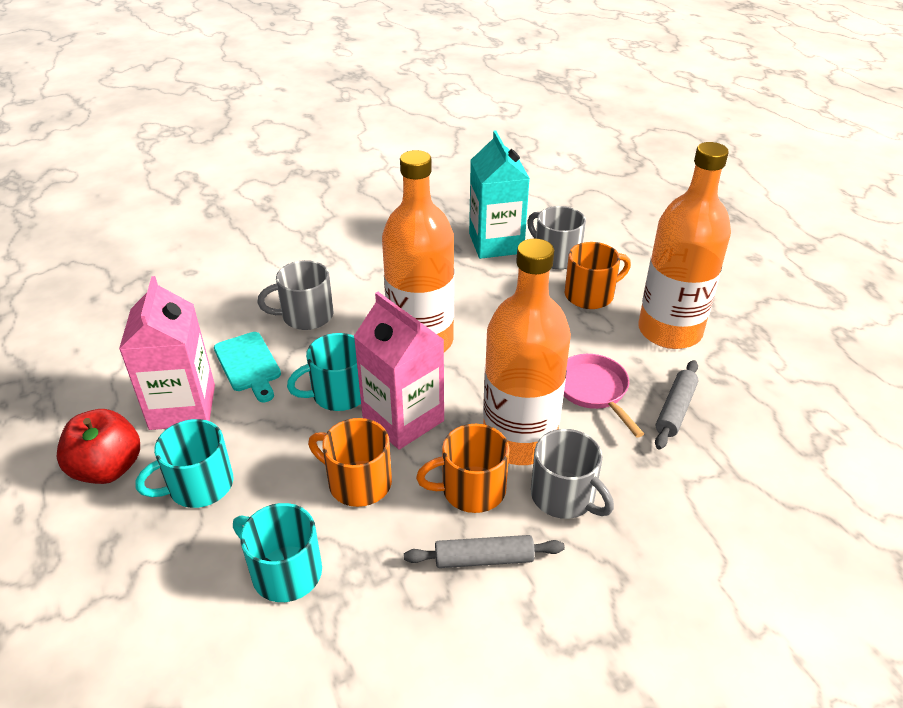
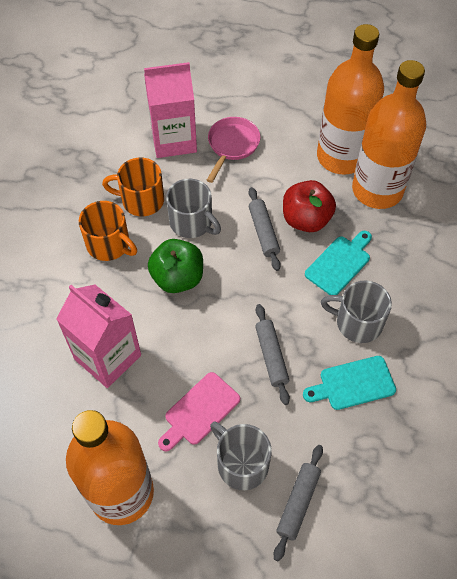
green apple: none = 0 -> [148,239,203,293] = 1
grey rolling pin: [404,535,565,568] [655,360,698,450] = 2 -> [249,187,281,271] [255,304,290,405] [274,445,323,562] = 3
orange mug: [308,418,392,507] [416,424,510,513] [565,242,631,309] = 3 -> [79,201,137,261] [102,158,164,216] = 2
pink cutting board: none = 0 -> [158,372,240,451] = 1
turquoise carton: [469,130,530,259] = 1 -> none = 0
turquoise cutting board: [214,332,281,402] = 1 -> [303,356,396,410] [305,231,372,295] = 2
turquoise mug: [135,419,233,508] [233,503,322,602] [287,333,361,411] = 3 -> none = 0

